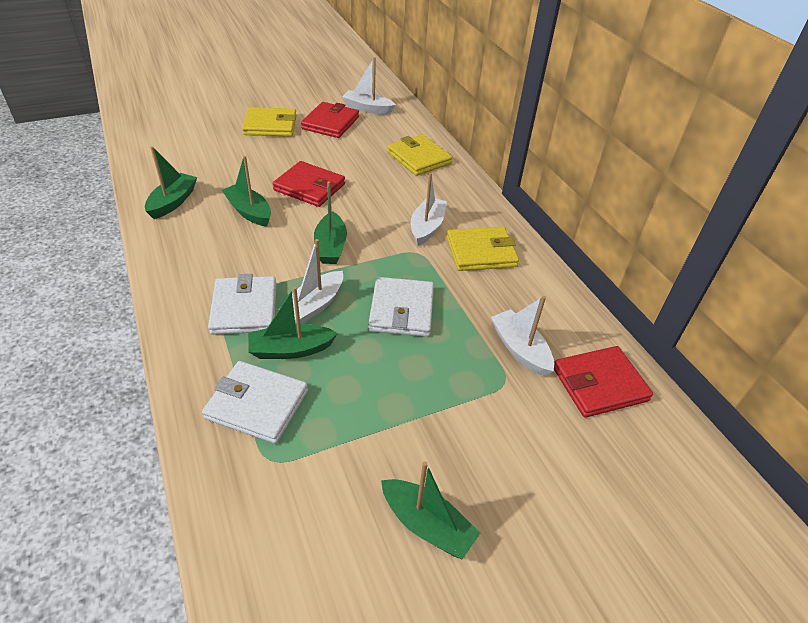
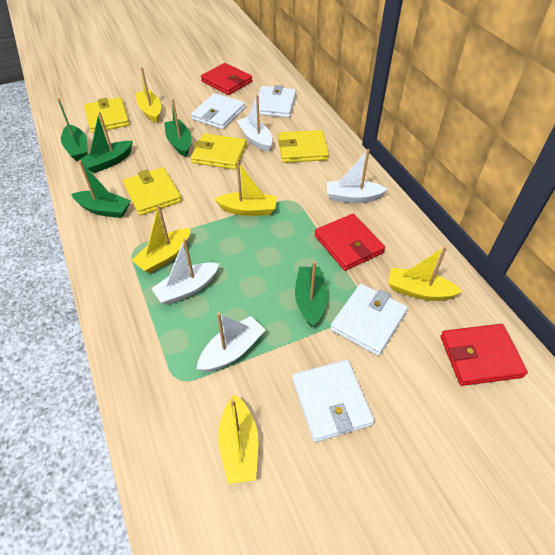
white wallet: [202,361,308,444] [208,274,276,335] [368,277,434,337] = 3 -> [191,93,245,129] [258,85,296,118] [292,360,374,442] [330,284,408,356] = 4
yellow boat: none = 0 -> [132,205,191,273] [136,67,161,123] [214,161,277,216] [218,394,258,484] [388,246,463,301] = 5
yellow wallet: [242,107,297,136] [387,134,452,176] [447,227,519,271] = 3 -> [84,97,130,133] [123,167,182,216] [191,133,247,170] [278,130,329,163] = 4

